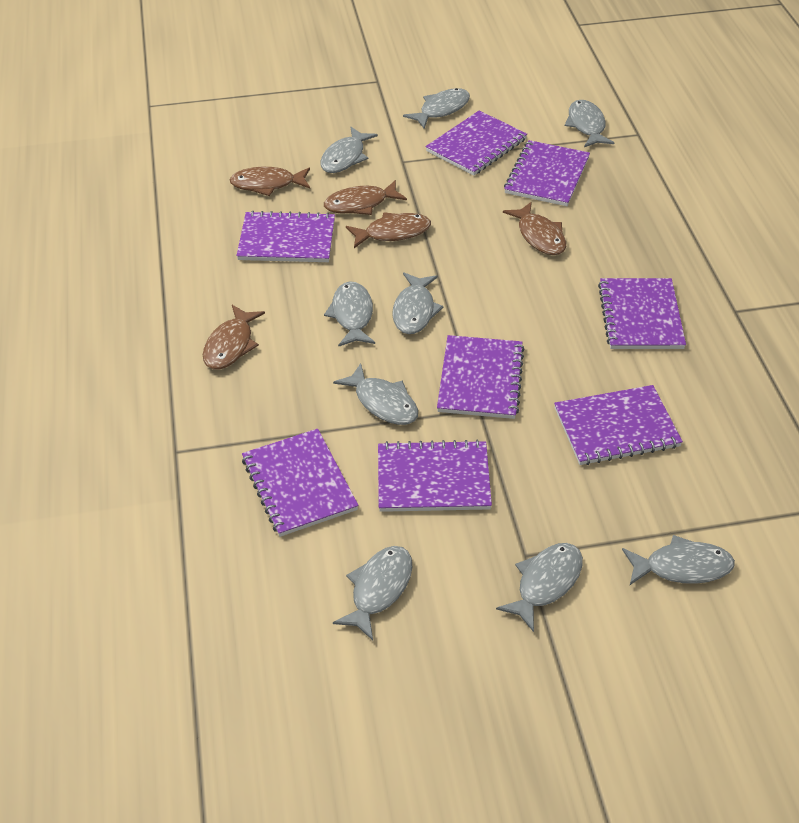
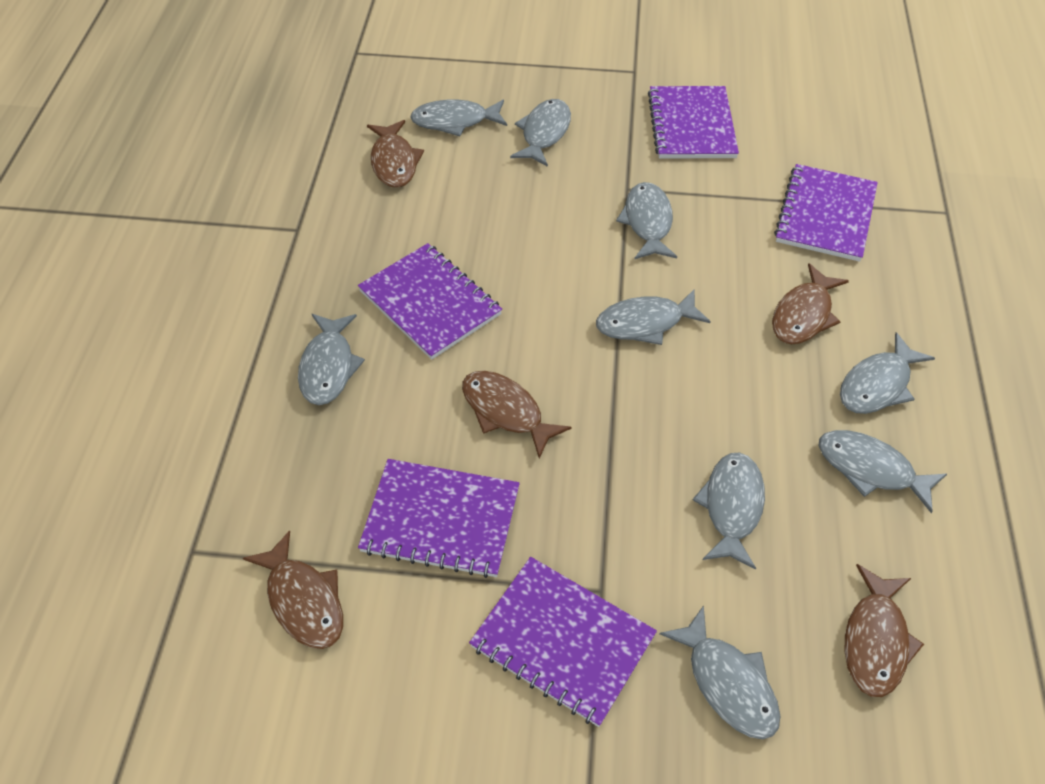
purple notebook: [236,211,335,262] [242,429,359,537] [378,440,492,512] [426,110,527,175] [437,335,524,419] [504,140,590,206] [554,385,683,465] [598,278,686,349] = 8 -> [358,243,502,360] [358,459,520,578] [469,557,657,727] [648,86,739,159] [774,164,878,262] = 5

